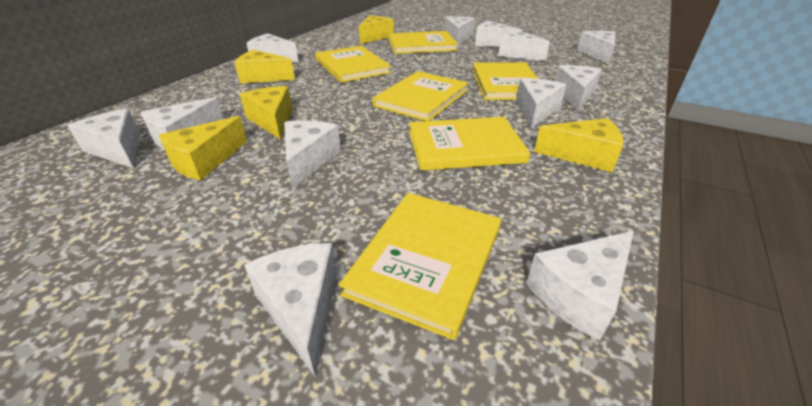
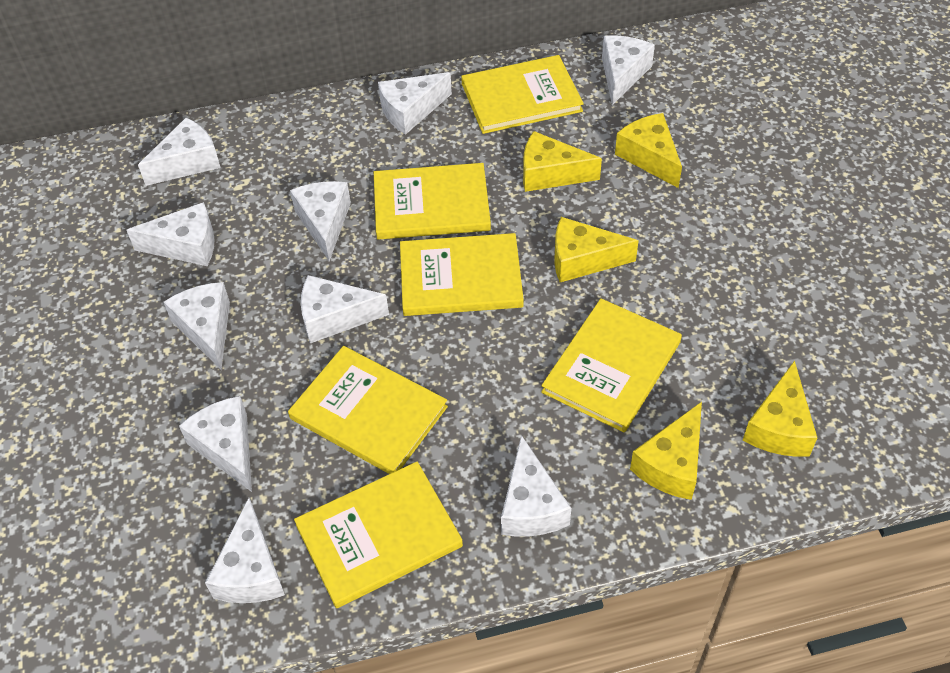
white cheese: [68,109,140,168] [141,97,224,150] [244,243,337,378] [246,34,299,62] [284,121,341,189] [445,17,475,45] [475,21,522,47] [498,30,550,61] [516,78,566,128] [526,231,634,341] [554,65,602,110] [577,31,615,64] = 12 -> [127,202,215,266] [138,118,221,186] [164,282,230,369] [179,396,252,492] [205,498,285,603] [290,181,351,261] [301,275,389,343] [378,72,452,135] [501,435,571,537] [602,35,655,105] = 10

